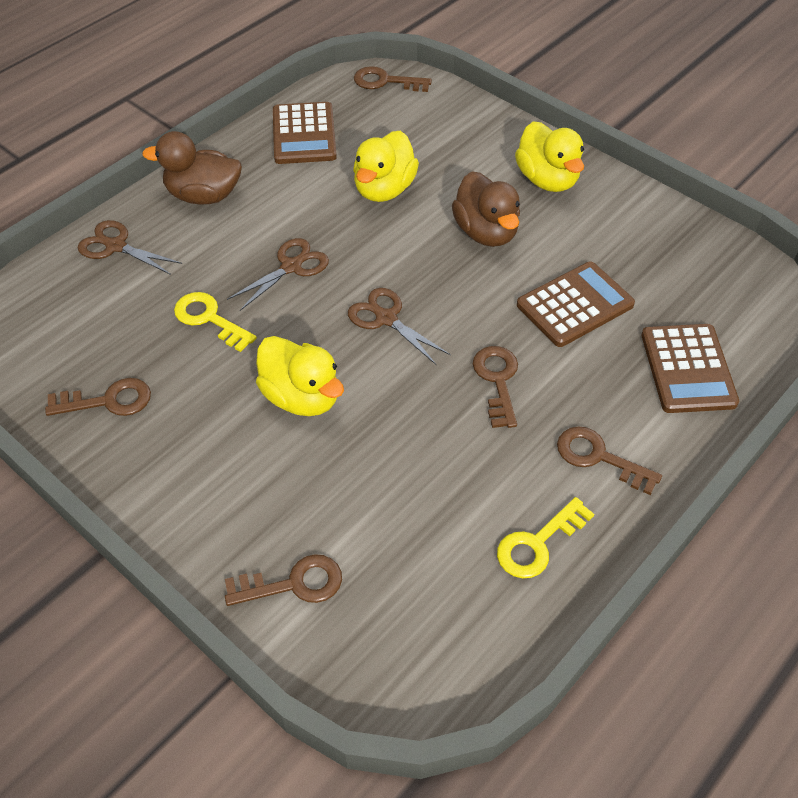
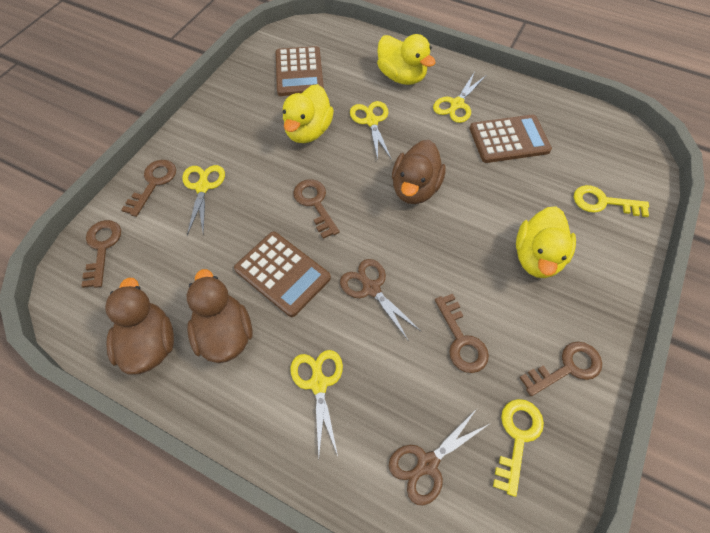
brown duck: [142,131,242,204] [452,171,520,247] = 2 -> [105,277,174,375] [187,269,253,363] [392,140,446,204] = 3
brown scissors: [78,220,182,275] [227,238,329,311] [348,288,450,365] = 3 -> [340,259,422,341] [389,409,491,505] = 2
yellow scissors: none = 0 -> [182,165,225,235] [290,350,343,457] [350,101,392,160] [433,73,486,123] = 4

